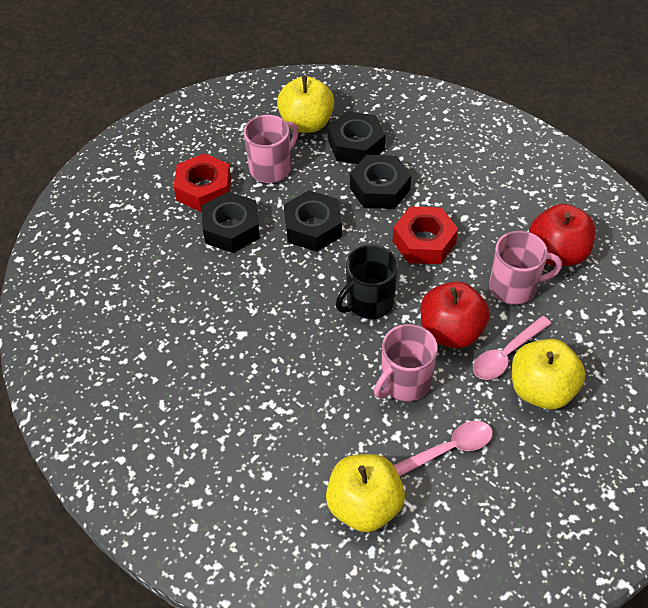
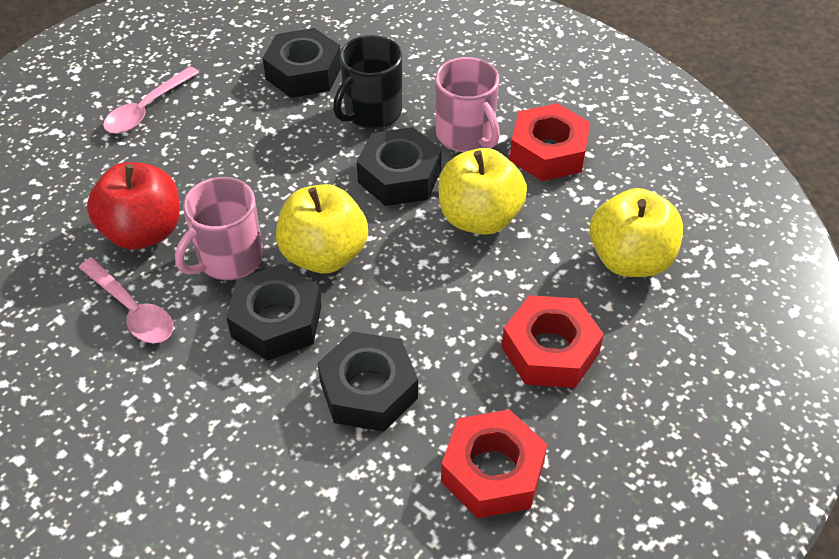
pink mug: [243,115,299,183] [374,324,438,401] [489,231,562,305] = 3 -> [175,177,263,280] [435,57,500,152] = 2
red apple: [421,281,490,348] [529,204,595,266] = 2 -> [87,162,180,250] = 1
red nut: [173,153,231,212] [393,206,458,264] = 2 -> [441,409,547,519] [502,295,604,388] [510,103,591,181] = 3

